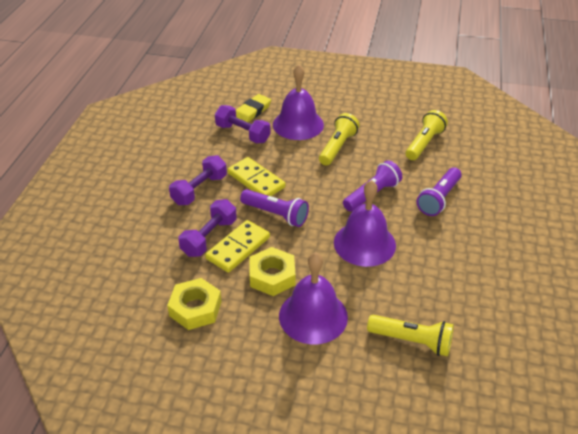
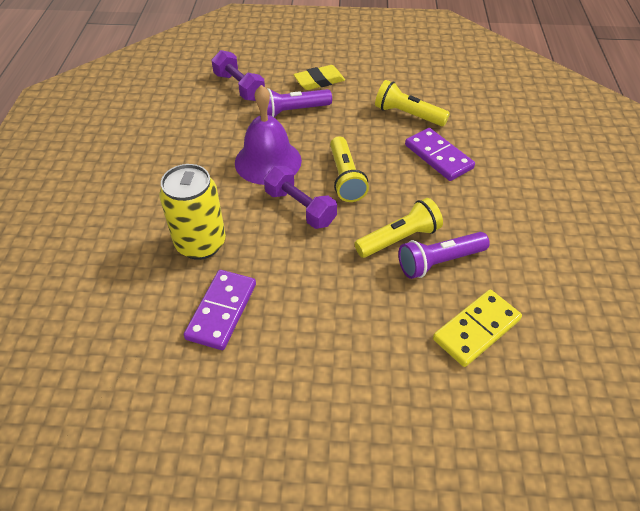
purple bell: [273,65,324,140] [279,252,348,345] [334,180,396,267] = 3 -> [235,85,302,185] = 1
purple domino: none = 0 -> [184,270,256,350] [405,128,475,181] = 2
purple dumbbell: [169,155,227,205] [178,199,237,257] [215,105,270,143] = 3 -> [211,50,265,101] [264,166,337,229] = 2
purple flashlight: [240,189,309,227] [343,160,402,212] [417,167,461,216] = 3 -> [267,88,332,117] [398,232,490,279] = 2
yellow can: none = 0 -> [159,164,226,260] = 1
yellow domino: [205,220,270,273] [227,157,286,196] = 2 -> [433,290,522,367] = 1
yellow nut: [167,278,222,330] [250,247,295,296] = 2 -> none = 0

